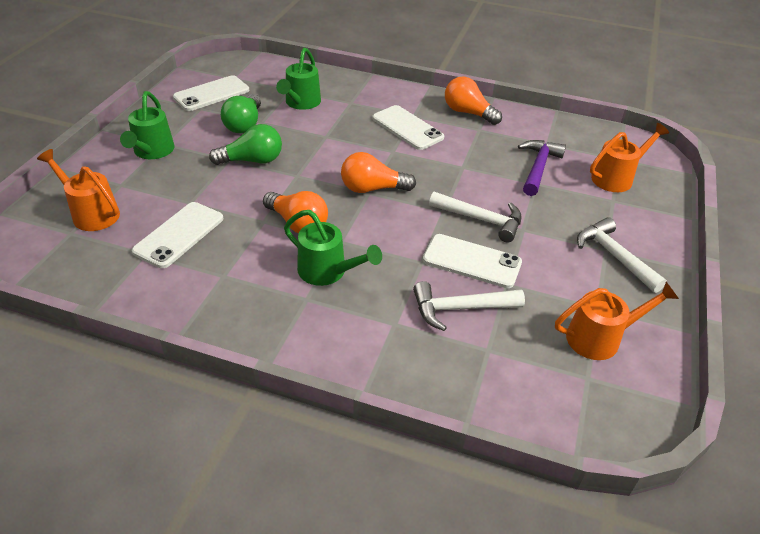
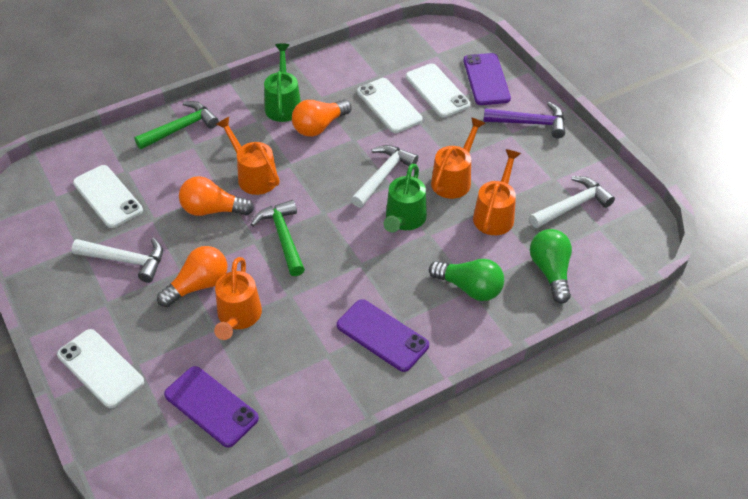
green hammer: none = 0 -> [134,101,219,149] [251,200,305,276] = 2
green watering can: [120,91,175,159] [276,48,321,110] [284,210,382,286] = 3 -> [264,43,301,122] [384,164,427,233] = 2
orange watering can: [37,149,120,231] [555,282,679,360] [590,123,669,192] = 3 -> [214,257,262,340] [216,117,280,195] [431,117,486,199] [473,149,521,235] = 4
purple phone: none = 0 -> [164,366,259,447] [337,299,429,372] [463,53,511,105] = 3

